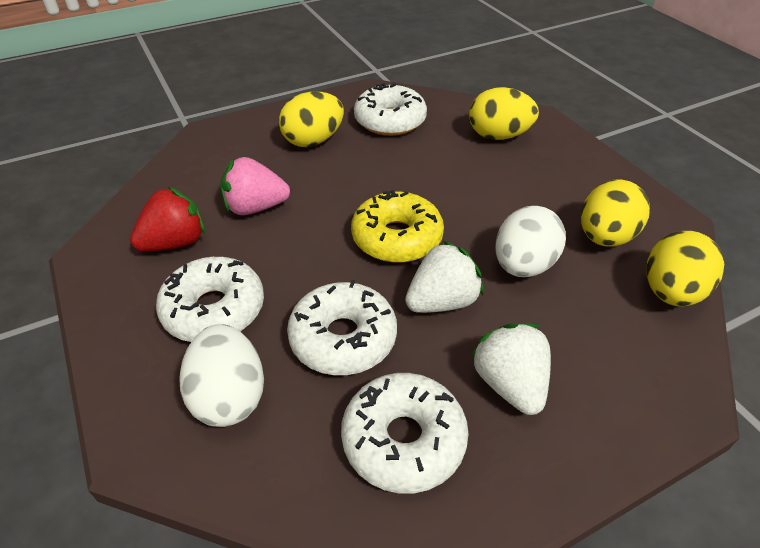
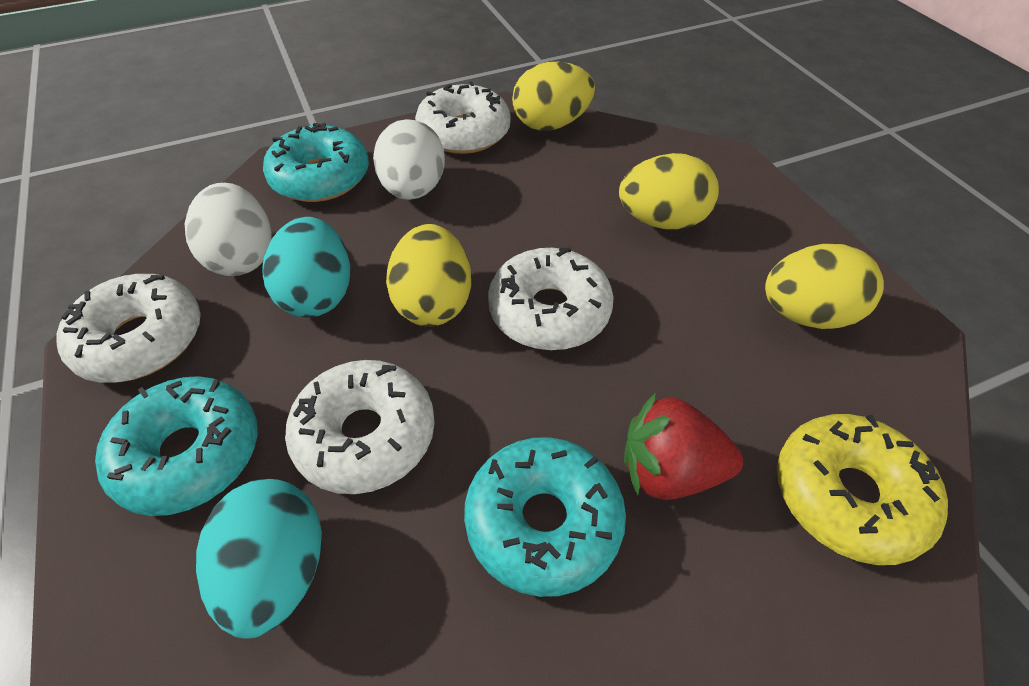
pink strawberry: [220,157,290,215] = 1 -> none = 0
turquoise donut: none = 0 -> [95,376,258,516] [263,123,369,202] [464,437,626,597] = 3
turquoise egg: none = 0 -> [196,479,322,639] [262,217,350,318] = 2
white strawberry: [405,241,484,313] [471,323,551,415] = 2 -> none = 0

